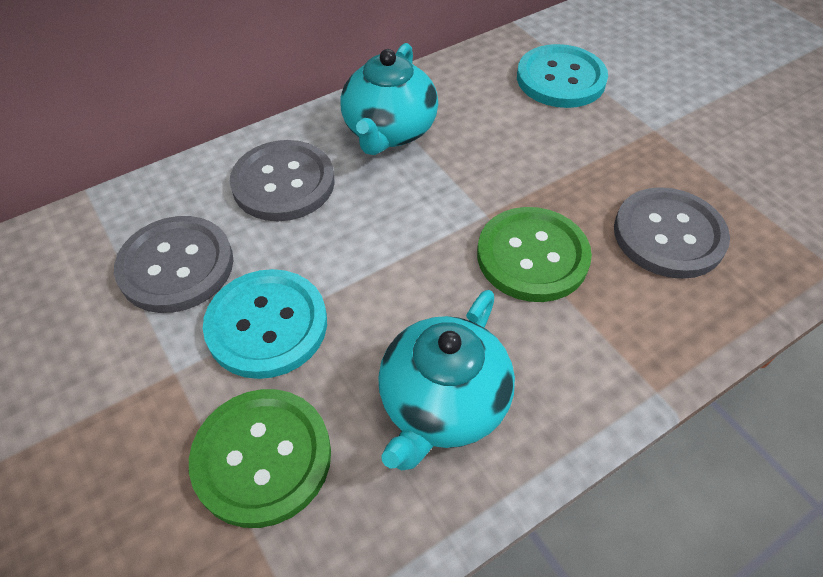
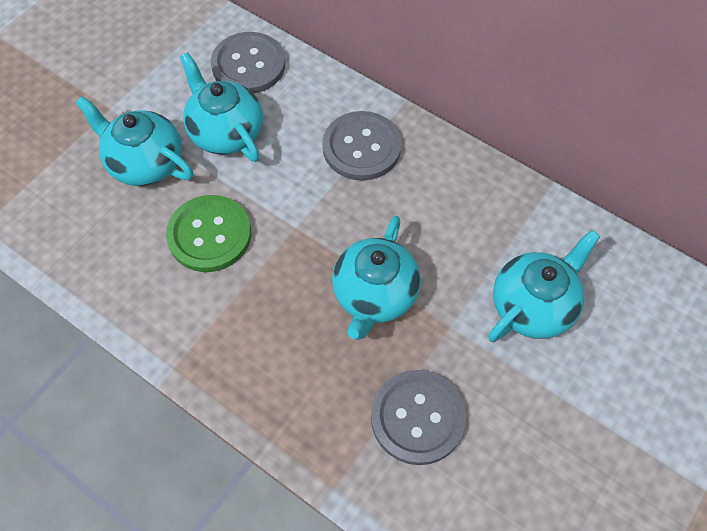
green button: [189,389,331,528] [477,207,592,302] = 2 -> [166,195,251,272] = 1
turquoise button: [203,269,327,379] [517,44,608,108] = 2 -> none = 0
turquoise teapot: [341,43,438,155] [378,290,515,470] = 2 -> [75,96,193,186] [180,53,263,162] [332,216,421,340] [488,230,601,342] = 4

